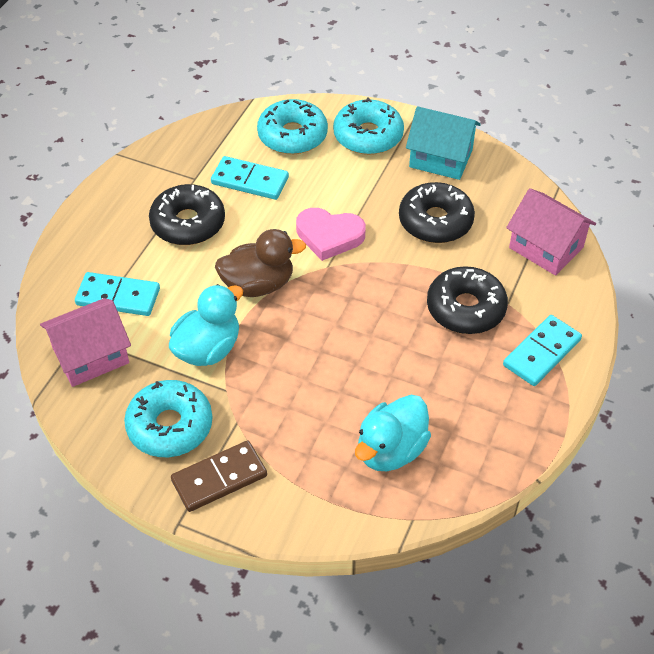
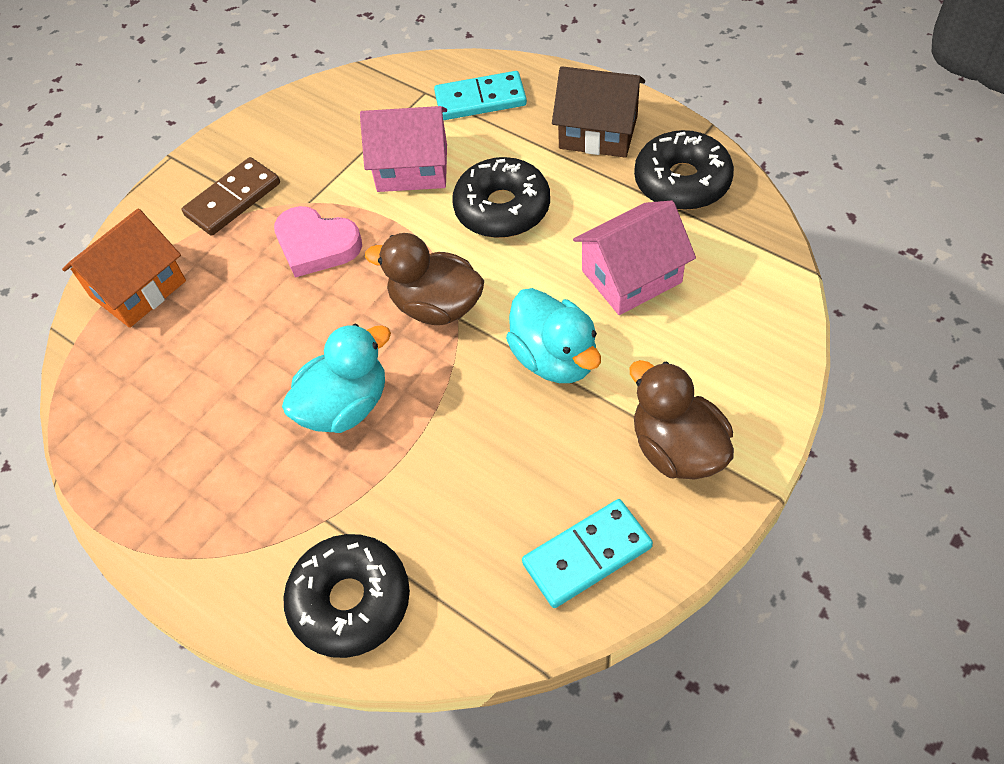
brown duck: [215,229,306,297] = 1 -> [365,233,484,325] [629,360,734,480] = 2
brown house: none = 0 -> [552,66,645,158] = 1
orange house: none = 0 -> [62,208,186,328] = 1
turquoise domino: [75,272,160,316] [211,156,289,200] [503,315,582,386] = 3 -> [434,71,527,120] [522,499,653,608] = 2
turquoise donut: [124,380,212,457] [257,99,328,154] [333,98,404,155] = 3 -> none = 0
turquoise house: [406,106,481,180] = 1 -> none = 0

